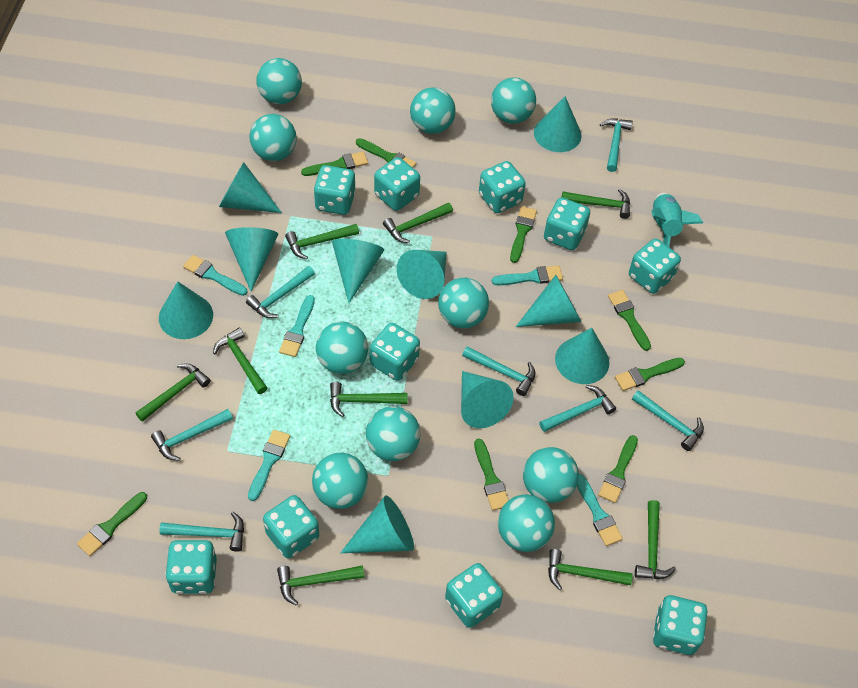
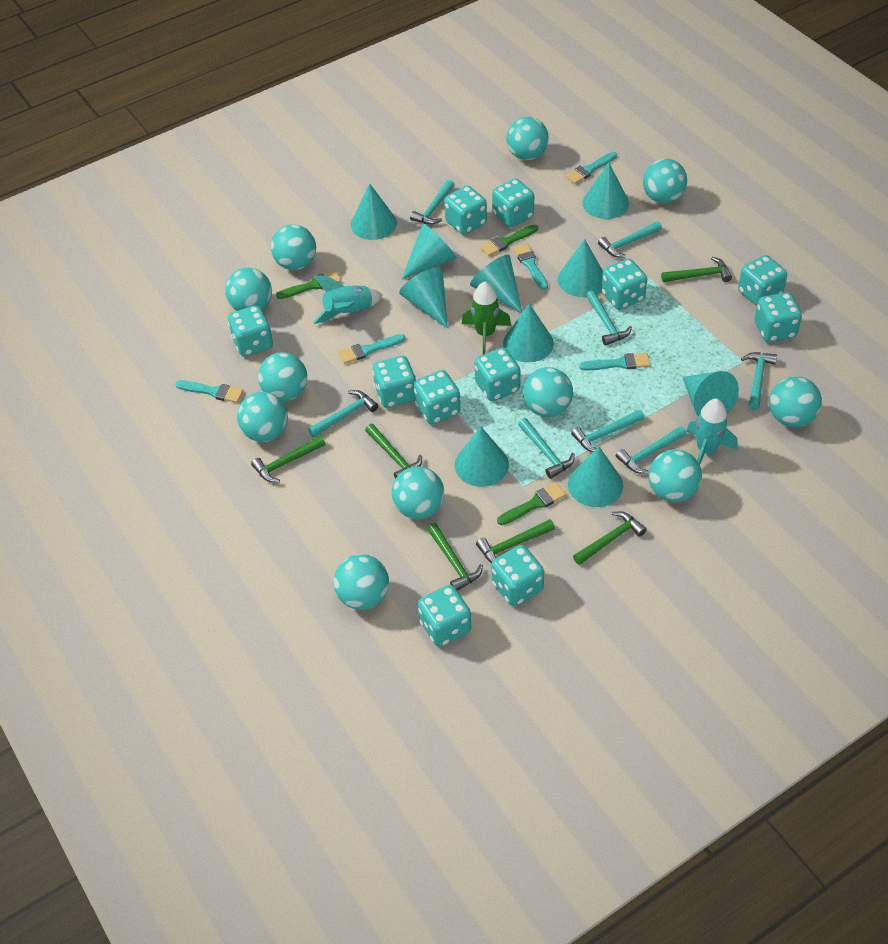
green brush: [77,492,147,556] [301,151,368,176] [356,138,416,168] [474,439,508,511] [510,206,537,263] [598,435,638,503] [608,290,651,351] [615,358,685,391] = 8 -> [276,271,341,299] [480,225,538,256] [497,483,566,525] = 3
green hammer: [135,363,211,422] [213,327,268,394] [277,565,364,605] [285,224,359,259] [330,382,408,417] [383,203,453,243] [548,549,633,590] [562,189,630,219] [635,500,676,579] = 9 -> [251,436,326,482] [365,424,422,479] [427,523,483,591] [476,519,555,563] [573,511,647,565] [661,257,732,282] = 6
green rocket: none = 0 -> [462,282,511,355] = 1
turquoise ball: [249,114,297,161] [256,58,302,104] [312,453,368,509] [316,322,368,374] [366,406,420,461] [410,88,456,134] [438,278,489,328] [491,78,536,124] [498,494,555,552] [523,447,579,503] = 10 -> [225,268,272,311] [237,392,288,442] [258,352,307,402] [271,224,316,270] [334,554,389,610] [392,467,444,519] [506,117,549,160] [523,367,573,417] [643,159,687,203] [648,449,702,502] [769,376,822,427] = 11
turquoise dice: [165,540,217,594] [263,495,319,559] [314,165,356,215] [370,323,420,381] [374,157,420,211] [445,563,503,628] [479,161,526,213] [544,197,590,250] [629,238,681,294] [653,595,707,655] = 10 -> [228,305,273,357] [372,356,416,408] [414,370,460,425] [418,585,471,647] [444,186,487,235] [474,348,520,401] [491,545,544,606] [492,179,534,228] [601,259,647,310] [738,255,787,306] [754,292,802,342] = 11
turquoise hammer: [151,409,233,461] [159,512,244,552] [246,266,315,318] [462,346,535,396] [539,385,616,432] [600,119,633,172] [632,390,704,451] = 7 -> [308,390,378,437] [410,180,455,225] [518,418,575,479] [571,410,644,452] [586,290,632,346] [598,221,662,258] [616,426,686,473] [741,352,777,410] = 8
turquoise rocket: [652,192,703,247] = 1 -> [313,275,383,324] [686,399,738,465] = 2

